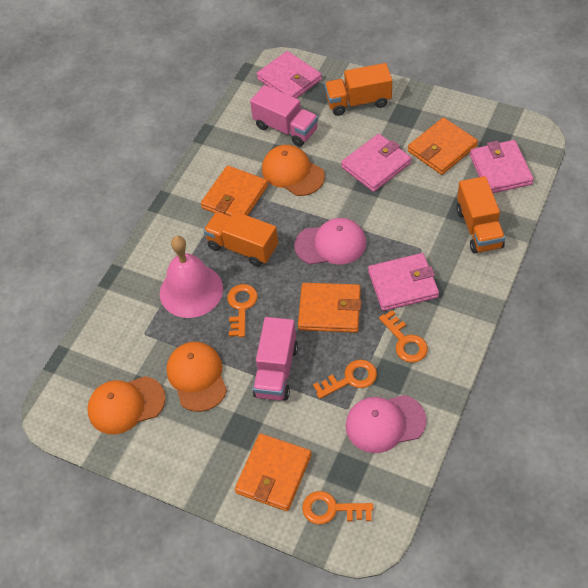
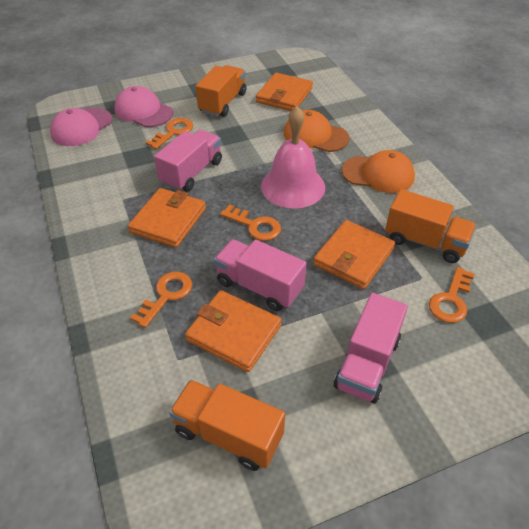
orange cap: [87,376,166,434] [166,342,227,412] [262,145,325,196] = 3 -> [284,110,349,152] [342,150,415,193] = 2
pink truck: [250,85,318,147] [253,317,298,401] = 2 -> [154,129,222,191] [214,239,307,311] [334,293,408,403] = 3
pink wallet: [257,51,322,99] [341,134,412,192] [368,253,439,311] [470,140,534,193] = 4 -> none = 0

